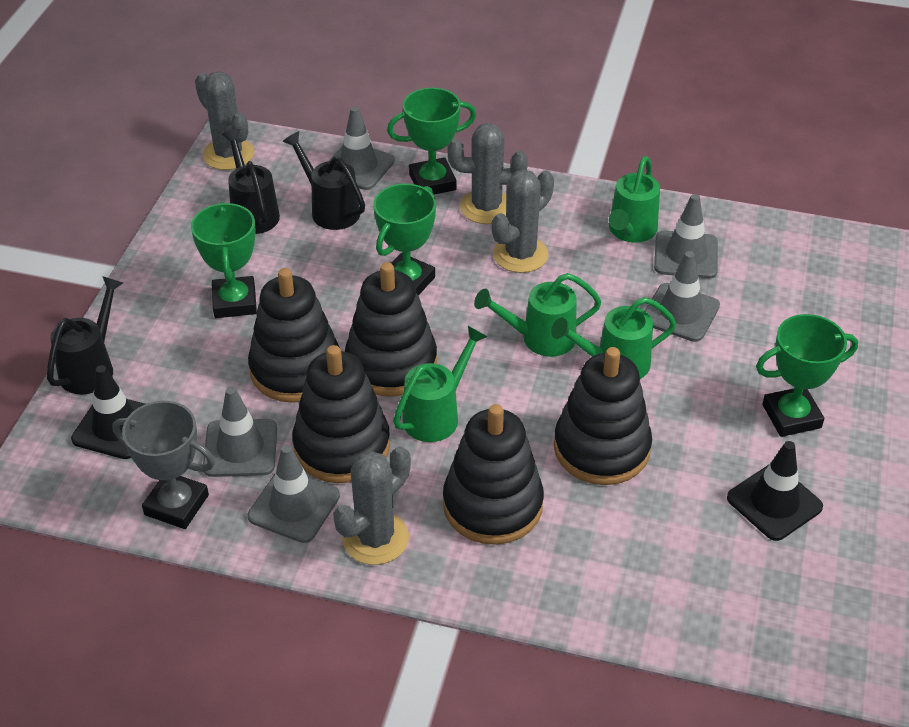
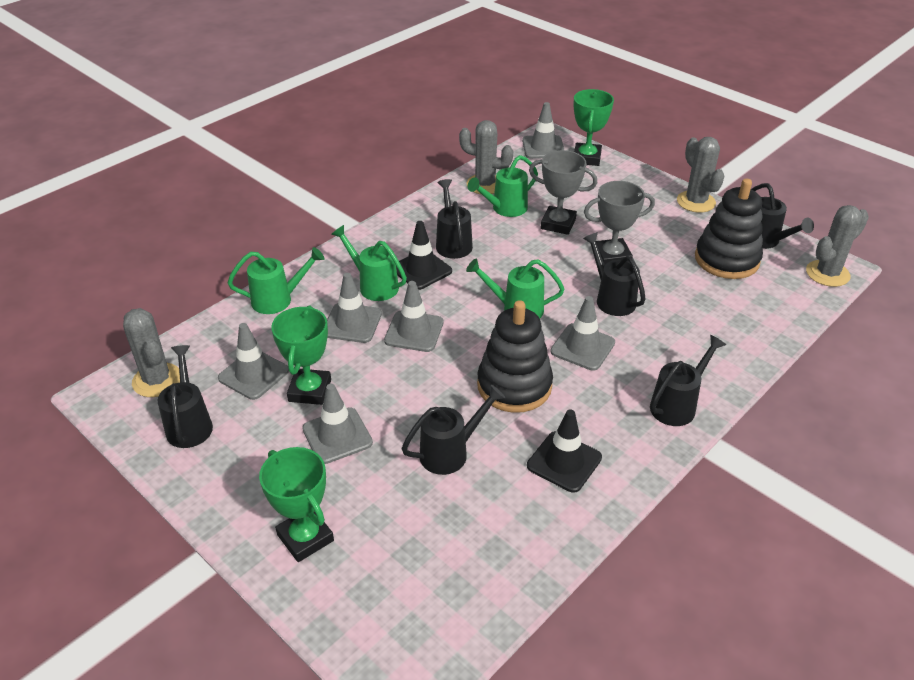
black stacking toy: [248,268,340,403] [292,345,390,483] [345,262,437,396] [443,404,544,545] [554,347,652,485] = 5 -> [477,300,553,413] [695,179,763,279] = 2
black watering can: [47,276,123,394] [222,129,280,234] [283,131,365,230] = 3 -> [158,345,213,448] [402,385,505,475] [436,179,473,259] [583,232,646,316] [650,335,726,426] [752,183,814,249] = 6
green trophy: [191,202,257,318] [373,184,436,295] [387,88,476,195] [756,314,858,437] = 4 -> [259,447,334,562] [271,305,331,405] [574,89,614,166] = 3
grey traffic cone: [203,387,277,477] [248,445,340,543] [329,106,395,190] [645,251,720,342] [654,194,718,278] = 5 -> [218,323,289,400] [302,384,373,464] [327,273,382,343] [384,281,444,352] [522,102,564,159] [550,296,615,371] = 6
grey trophy: [112,401,215,529] = 1 -> [529,150,597,235] [584,181,655,265] = 2

